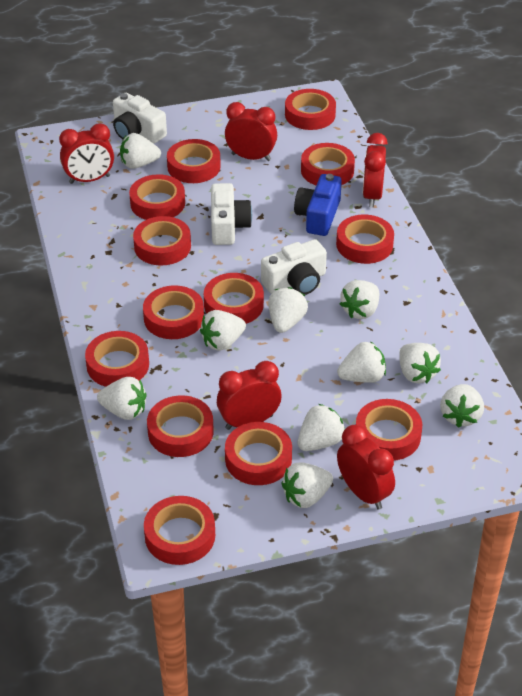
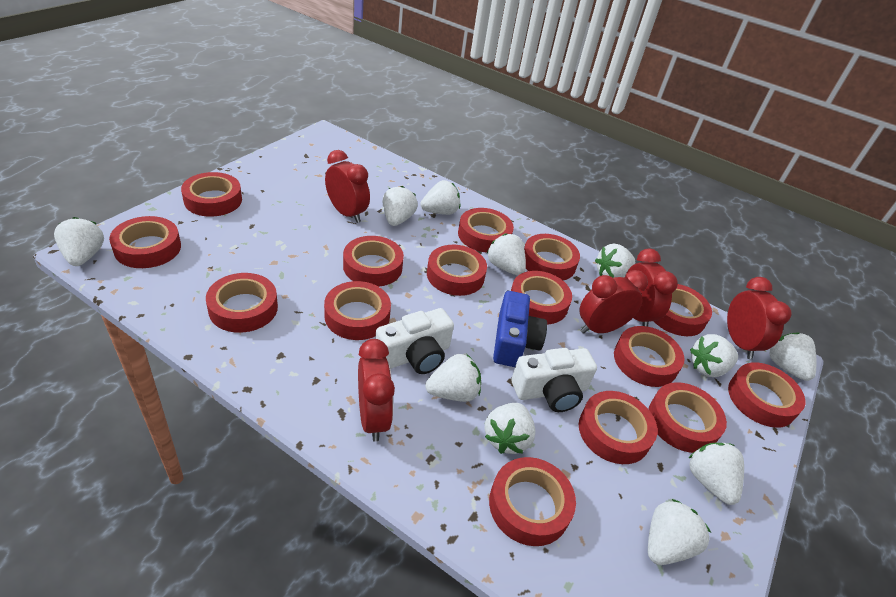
red tape: [85,331,149,387] [129,174,185,220] [133,216,191,266] [143,285,204,339] [144,496,215,565] [147,395,214,457] [167,139,221,183] [204,273,264,324] [225,422,292,485] [285,89,336,130] [301,143,355,185] [336,215,394,264] [356,399,422,461] = 13 -> [109,216,181,268] [181,172,242,217] [206,273,278,333] [324,281,391,340] [343,236,404,287] [427,245,487,296] [458,208,514,253] [489,457,576,546] [511,271,572,324] [524,234,580,280] [579,391,657,464] [614,326,684,387] [649,382,727,453] [654,284,712,336] [728,362,805,428] = 15
white camera: [113,93,167,143] [211,183,252,245] [261,239,327,295] = 3 -> [375,308,454,374] [511,348,597,412] = 2
white strawberry: [97,377,147,420] [120,133,161,169] [200,310,246,351] [268,287,308,333] [281,462,333,508] [298,404,345,451] [337,341,386,383] [340,280,379,319] [399,343,441,383] [440,384,484,428] = 10 -> [54,217,104,266] [382,186,418,226] [420,180,460,215] [425,354,481,402] [484,403,536,454] [487,233,526,275] [595,244,635,278] [648,499,711,565] [689,443,744,505] [690,334,738,377] [770,332,816,381] = 11

